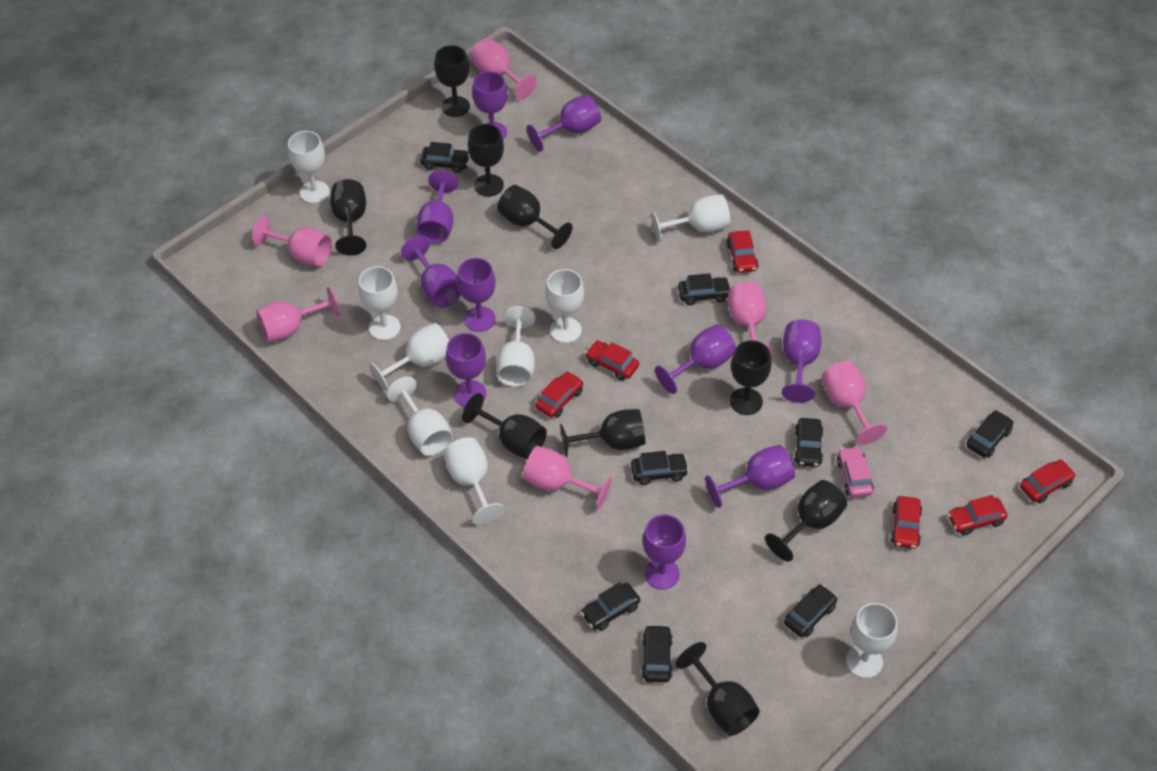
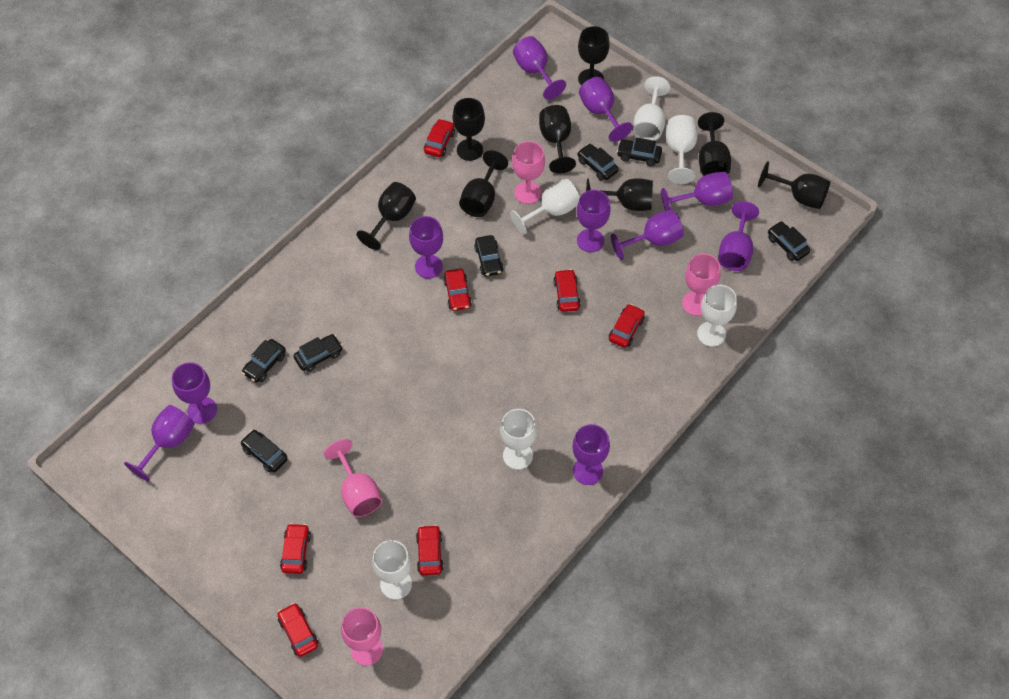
black car: [420,142,470,173] [581,582,640,631] [631,451,689,485] [642,625,673,682] [678,273,730,305] [784,584,837,637] [794,418,823,467] [967,410,1013,458] = 8 -> [240,430,288,473] [242,339,286,383] [294,334,343,372] [474,235,504,277] [577,144,618,181] [617,137,662,166] [768,221,810,261] = 7
black goblet: [330,179,366,256] [434,45,470,117] [462,393,547,459] [468,124,504,197] [497,185,573,249] [560,409,645,457] [675,642,760,736] [730,340,771,415] [765,480,847,561] = 9 -> [357,182,416,250] [453,98,485,161] [459,150,508,217] [539,105,576,173] [578,26,609,86] [586,178,653,211] [698,112,731,176] [758,161,830,209] = 8
pink car: [837,446,874,498] = 1 -> none = 0
pink goblet: [252,216,332,267] [256,287,340,342] [471,38,537,100] [523,446,612,510] [728,282,773,355] [821,361,887,445] = 6 -> [324,439,382,517] [341,607,383,666] [512,141,545,204] [682,254,721,316] = 4
red car: [536,371,583,418] [585,340,639,381] [726,230,759,273] [890,496,922,549] [948,495,1008,535] [1020,460,1076,503] = 6 -> [277,603,319,657] [280,523,311,574] [416,525,444,576] [424,119,455,157] [443,269,472,311] [553,269,581,312] [609,304,645,348] = 7
white goblet: [288,131,330,203] [358,266,401,340] [369,323,449,391] [386,377,453,456] [444,437,505,525] [496,306,535,387] [546,269,584,343] [651,194,730,242] [846,603,898,678] = 9 -> [372,540,412,600] [500,409,537,470] [510,178,580,235] [633,76,670,141] [666,115,698,184] [697,285,737,347] = 6

